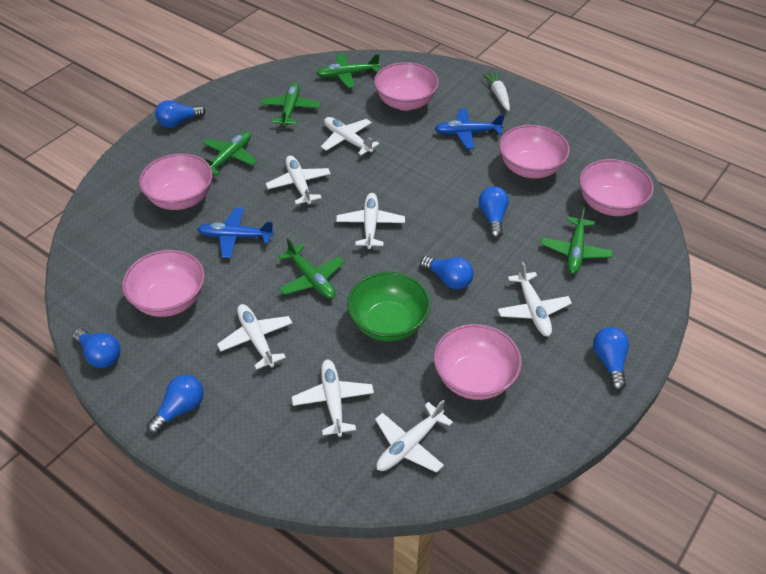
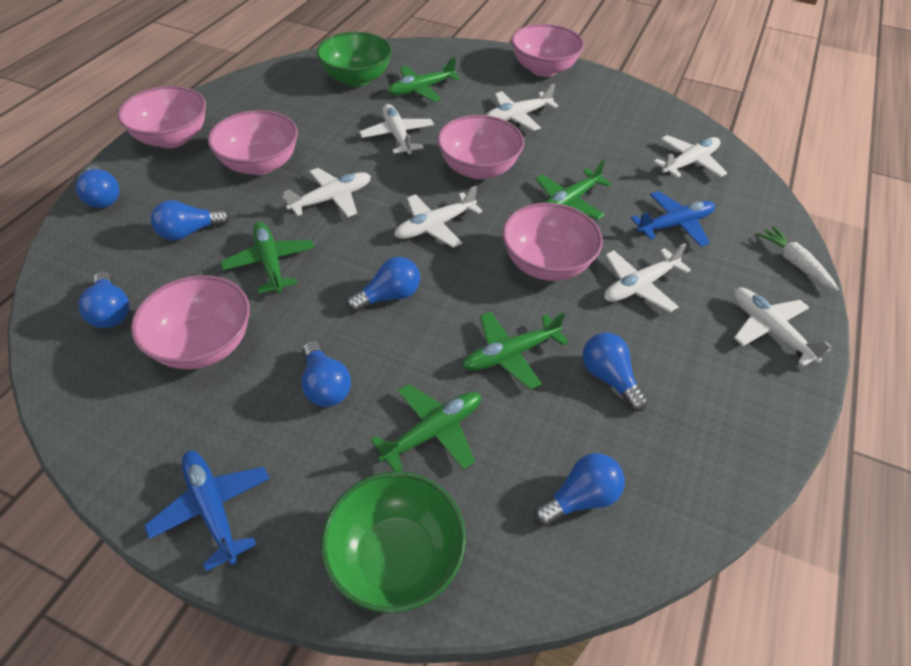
blue light bulb: [72,329,121,368] [147,375,204,434] [155,100,205,128] [420,256,474,290] [479,186,509,238] [593,327,629,391] = 6 -> [76,165,119,208] [78,271,129,328] [151,200,230,241] [302,341,351,407] [347,257,420,312] [534,453,625,526] [582,333,648,411] = 7
green bowl: [347,272,430,342] = 1 -> [316,32,392,87] [321,471,466,613] = 2

